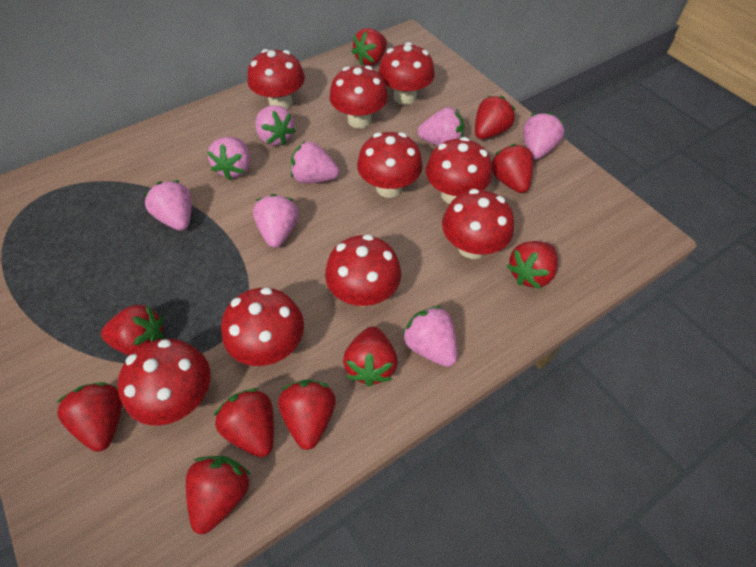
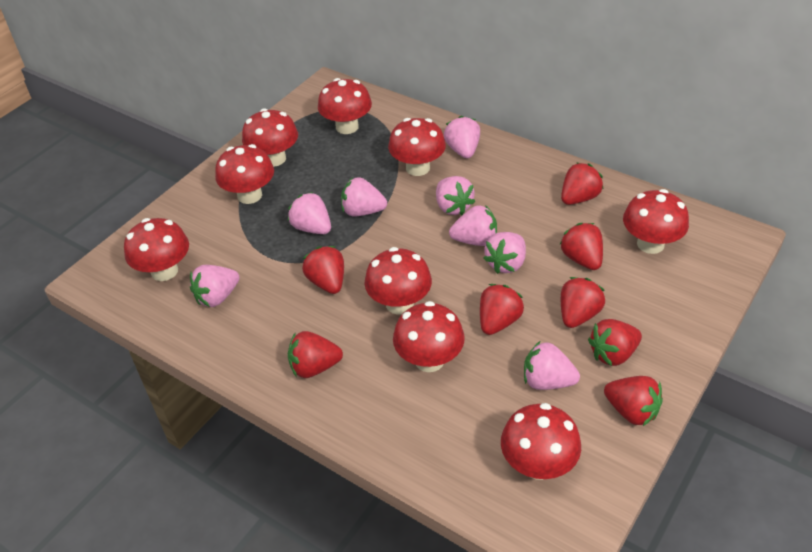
red strawberry: [56,382,122,452] [101,305,164,355] [186,456,251,534] [214,388,274,457] [278,380,336,450] [343,326,398,386] [351,28,387,66] [475,96,515,139] [491,144,533,193] [507,241,558,289] = 10 -> [288,331,343,378] [302,246,344,294] [480,284,524,335] [559,223,603,270] [561,162,604,205] [561,277,605,328] [588,319,642,366] [604,376,663,426] = 8

